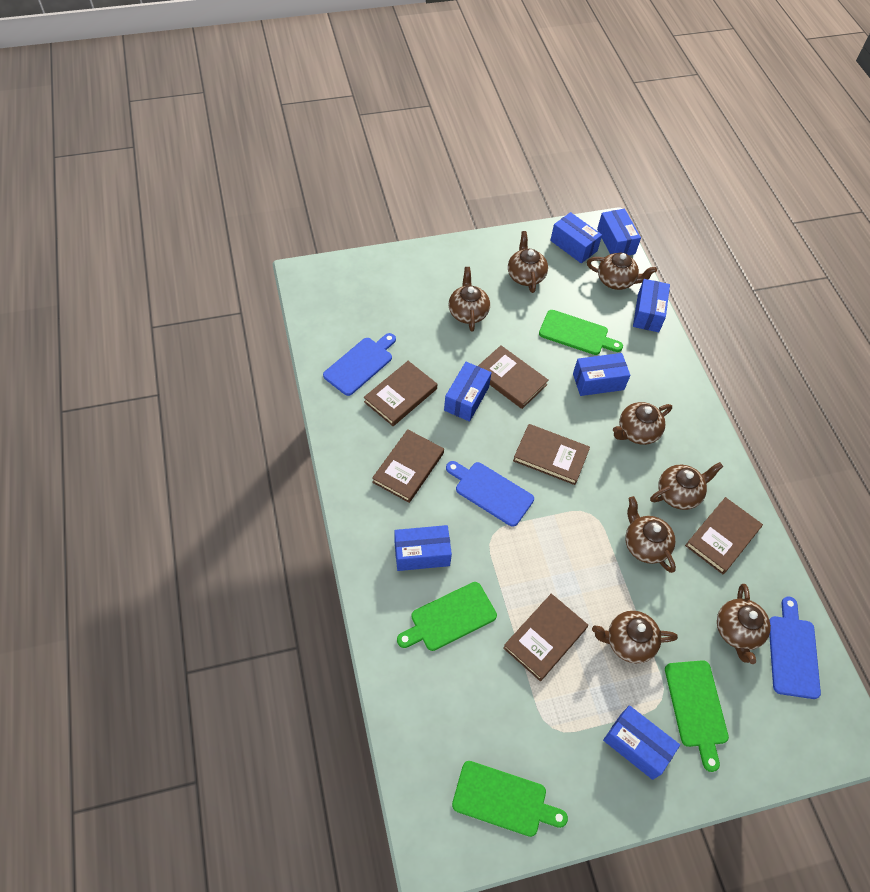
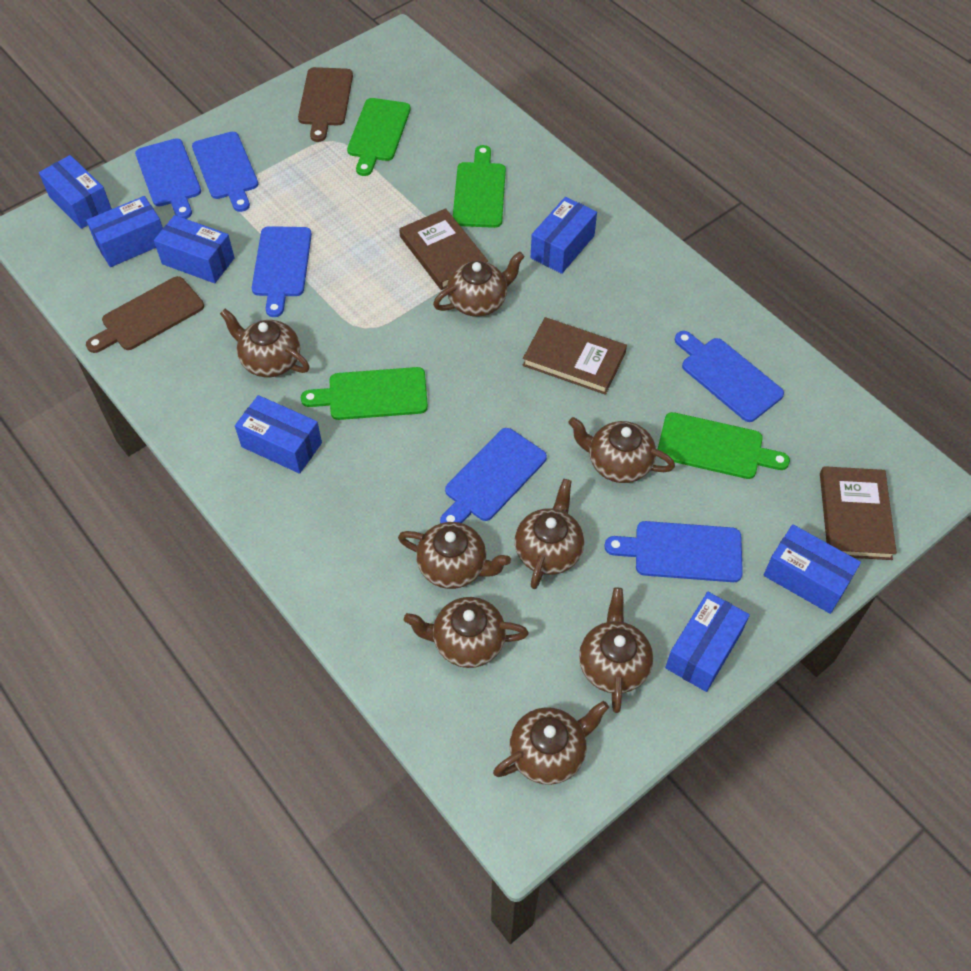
blue cutting board: [323,333,396,396] [446,461,534,527] [769,597,821,699] = 3 -> [135,138,201,219] [192,132,258,212] [252,226,312,317] [440,428,547,523] [604,521,743,582] [675,331,784,422] = 6
brown book: [364,361,437,426] [372,429,444,503] [478,345,549,409] [503,593,588,681] [513,424,590,485] [685,497,763,574] = 6 -> [399,208,488,290] [523,317,627,395] [820,466,897,560] = 3
brown cutting board: none = 0 -> [86,276,204,353] [298,67,353,142] = 2

